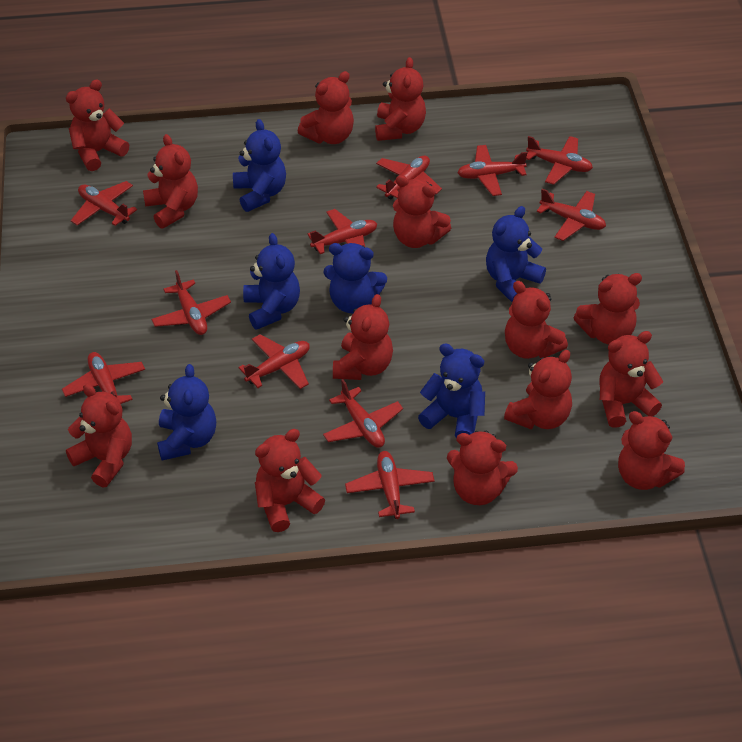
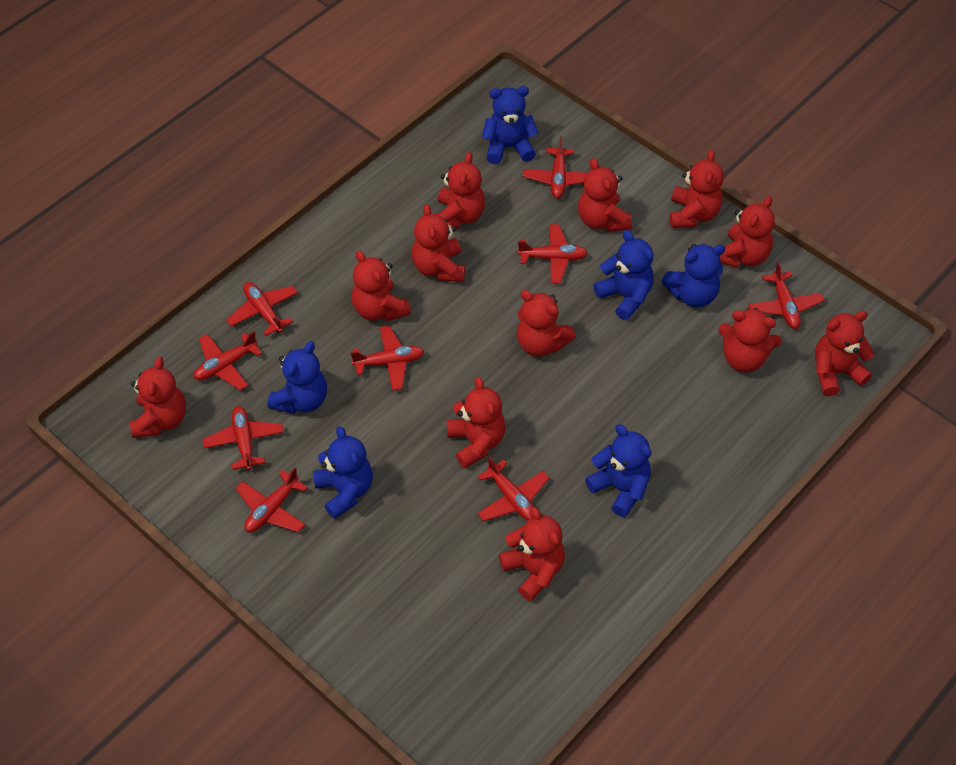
red plane: [62,352,145,404] [71,181,137,226] [151,270,231,335] [239,334,310,389] [307,209,377,254] [323,379,403,448] [345,451,435,519] [376,156,442,200] [457,145,527,196] [526,136,593,185] [537,188,606,241] = 11 -> [194,331,262,390] [202,406,284,470] [226,282,298,336] [236,467,308,533] [351,326,425,391] [477,456,549,521] [518,224,588,283] [523,136,587,199] [748,262,825,329] = 9
red teddy bear: [66,79,129,171] [66,384,132,487] [143,134,198,229] [255,429,325,532] [298,71,354,144] [333,294,393,380] [375,57,426,141] [393,175,451,248] [447,431,518,505] [504,350,572,429] [505,281,568,359] [573,273,642,345] [599,331,663,428] [618,411,685,490] = 14 -> [130,357,186,438] [351,250,411,321] [412,204,465,282] [435,152,485,229] [447,377,505,468] [499,507,565,602] [517,290,576,356] [578,158,632,232] [669,150,724,228] [718,308,781,373] [720,196,775,268] [815,311,875,396] = 12

